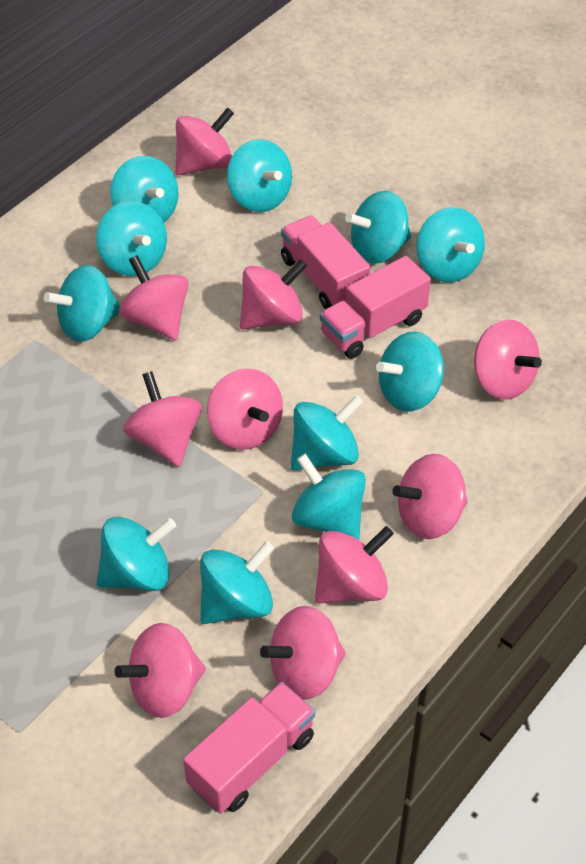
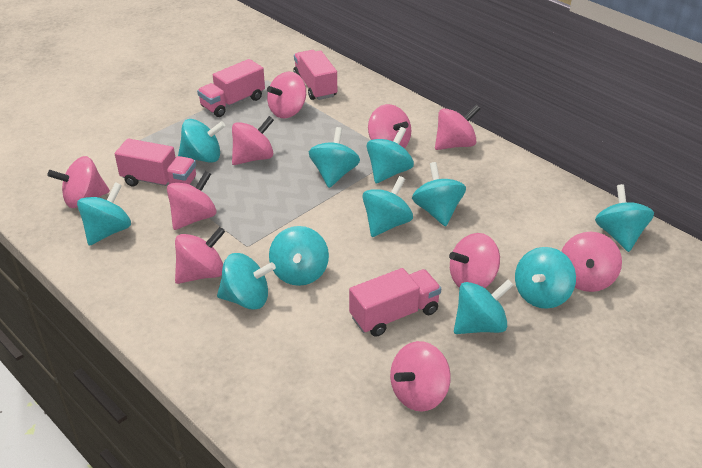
pink truck: [183,682,315,814] [281,216,370,309] [320,256,431,359] = 3 -> [115,138,196,186] [197,59,265,117] [294,50,337,100] [349,268,441,337] = 4

